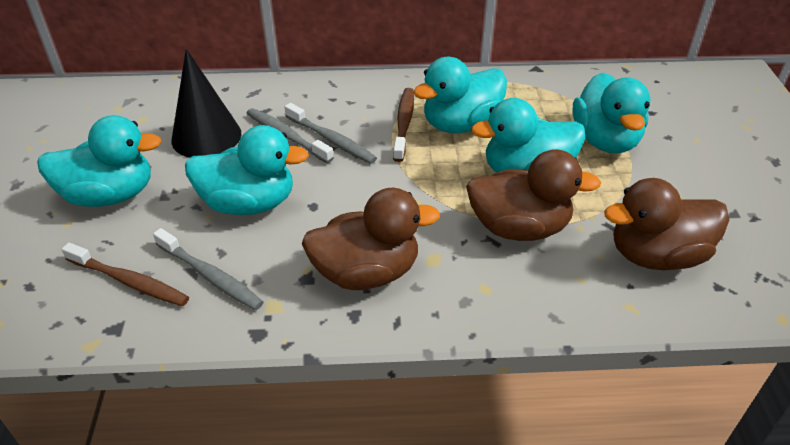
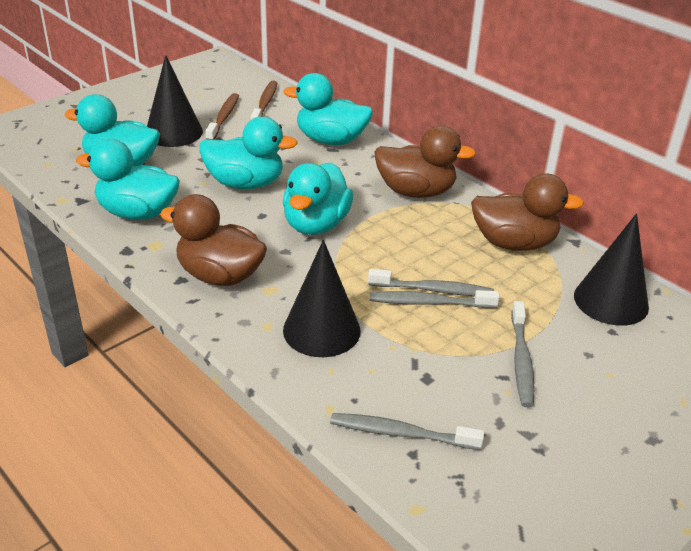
black cone: [171,49,241,158] = 1 -> [147,55,203,147] [283,240,361,357] [574,214,649,326] = 3
grey toothbrush: [153,228,263,310] [246,108,334,163] [285,103,377,164] = 3 -> [330,413,484,450] [368,269,494,296] [370,290,500,308] [511,301,535,407] = 4

